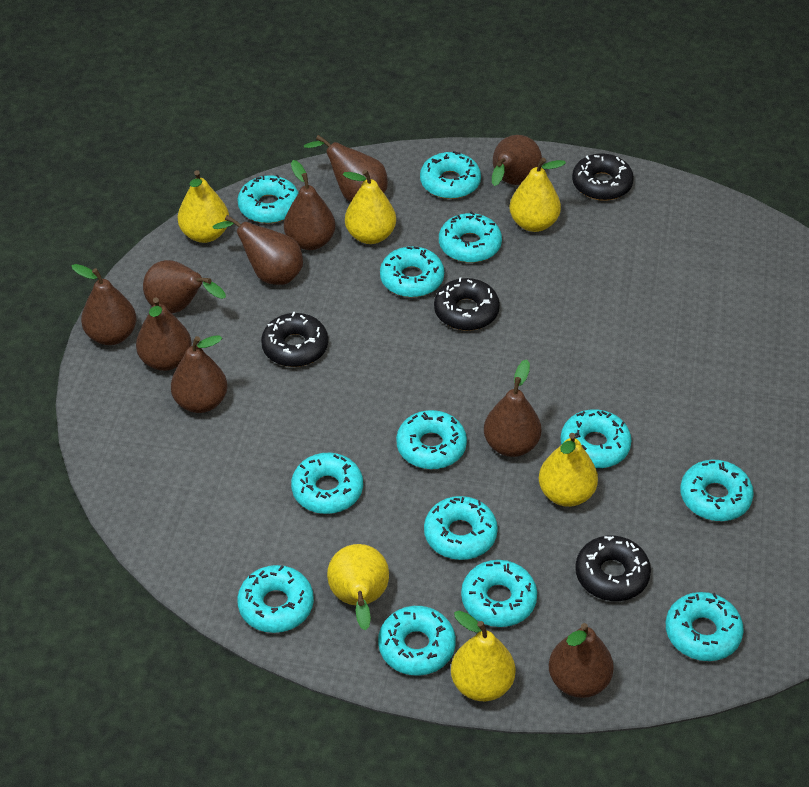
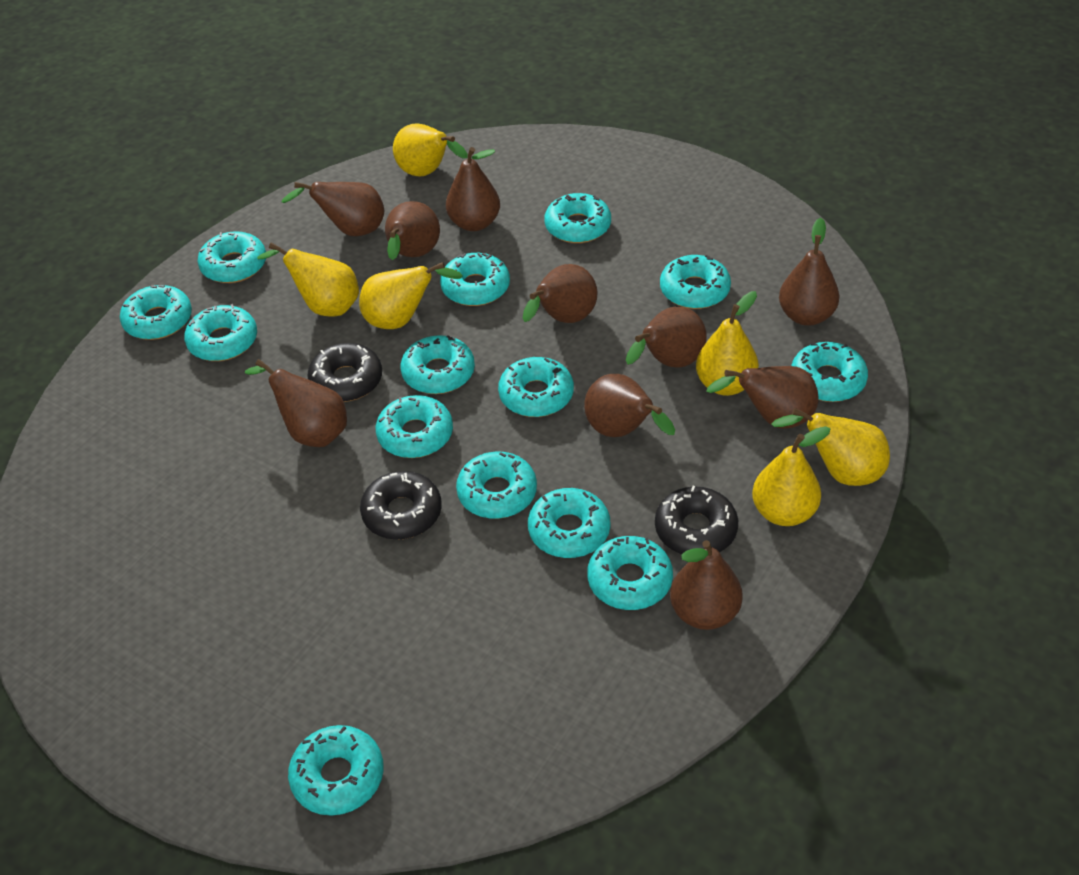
black donut: [261,312,328,367] [434,277,500,331] [572,153,634,201] [575,536,651,601] = 4 -> [307,343,382,402] [360,471,442,540] [655,486,738,554] = 3
turquoise donut: [237,175,299,224] [237,565,314,633] [291,453,363,514] [378,606,456,676] [380,246,444,297] [396,410,467,469] [420,151,481,199] [424,496,498,560] [439,211,502,263] [461,560,537,627] [561,409,632,468] [666,592,744,661] [680,460,754,521] = 13 -> [120,285,192,340] [184,304,257,361] [197,231,266,283] [288,725,384,816] [376,395,453,458] [400,335,475,394] [440,253,510,306] [456,452,537,519] [498,357,574,417] [528,488,610,558] [544,193,611,243] [587,536,673,610] [660,255,731,309] [791,342,868,402] = 14

